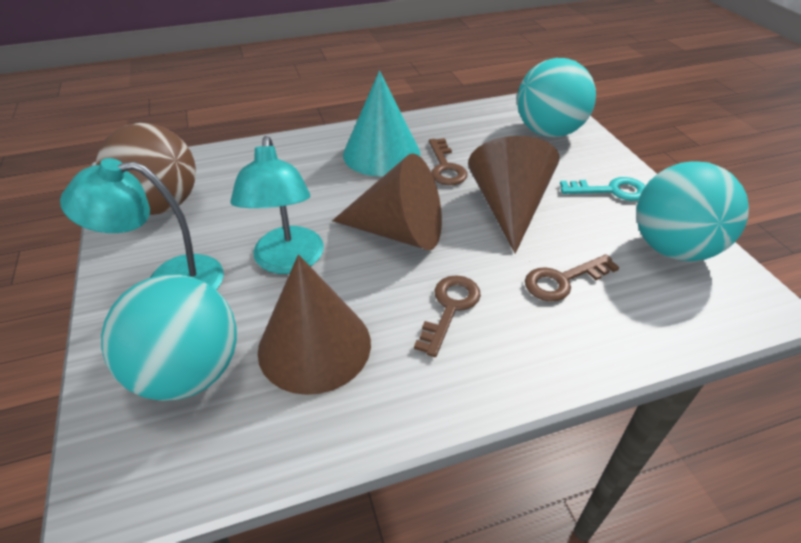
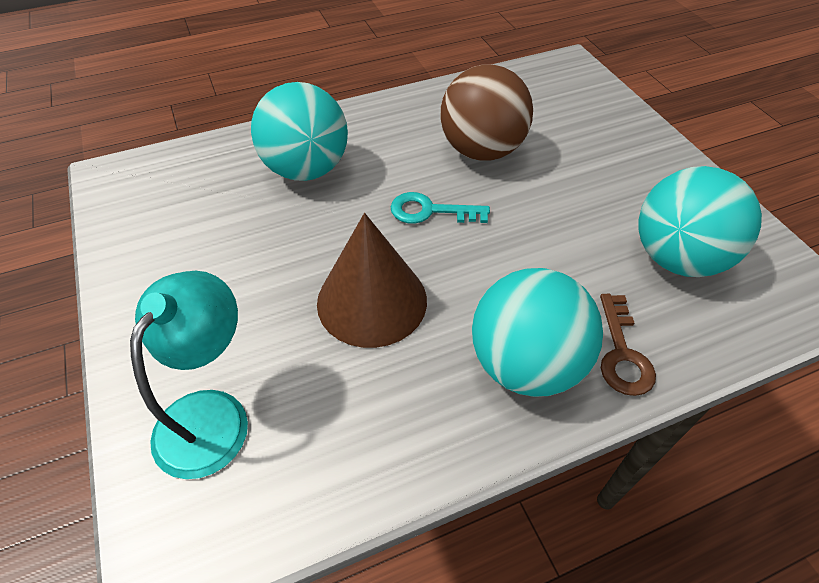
brown cone: [258,254,371,395] [332,153,442,250] [468,136,559,254] = 3 -> [317,213,427,348] = 1
brown key: [414,275,481,357] [429,138,467,185] [525,254,620,302] = 3 -> [600,294,656,396] = 1
turquoise cone: [343,71,420,176] = 1 -> none = 0
turquoise lamp: [60,158,224,290] [230,136,324,274] = 2 -> [130,271,248,479] = 1

